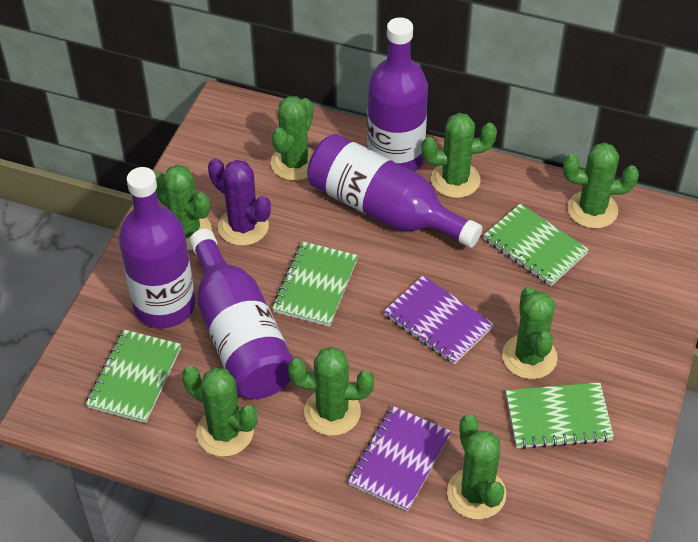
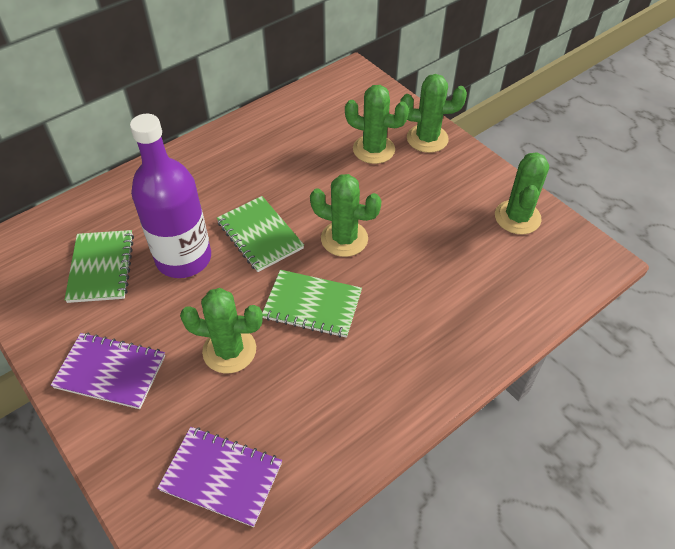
green cactus: [155,165,212,251] [182,366,258,457] [271,96,314,181] [288,347,374,436] [421,113,497,198] [447,414,506,520] [502,287,558,379] [563,142,639,229] = 8 -> [180,288,263,373] [310,174,382,257] [345,85,409,164] [400,74,467,153] [495,152,549,235] = 5
green notebook: [86,329,181,423] [272,241,358,327] [483,203,589,286] [506,382,614,449] = 4 -> [64,230,134,303] [217,196,304,272] [262,270,362,338] = 3
purple bottle: [119,167,195,328] [190,229,293,399] [307,134,482,248] [367,17,428,172] = 4 -> [130,114,211,278] = 1
purple cactus: [208,158,271,246] = 1 -> none = 0

